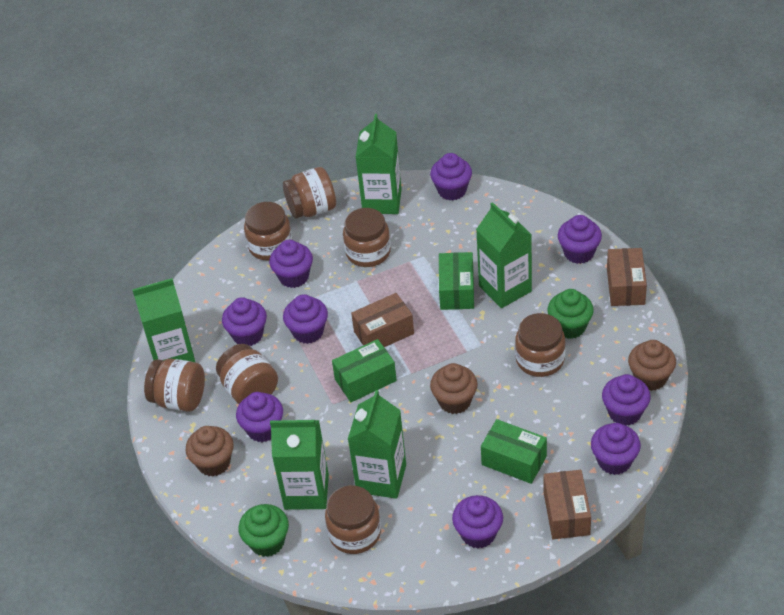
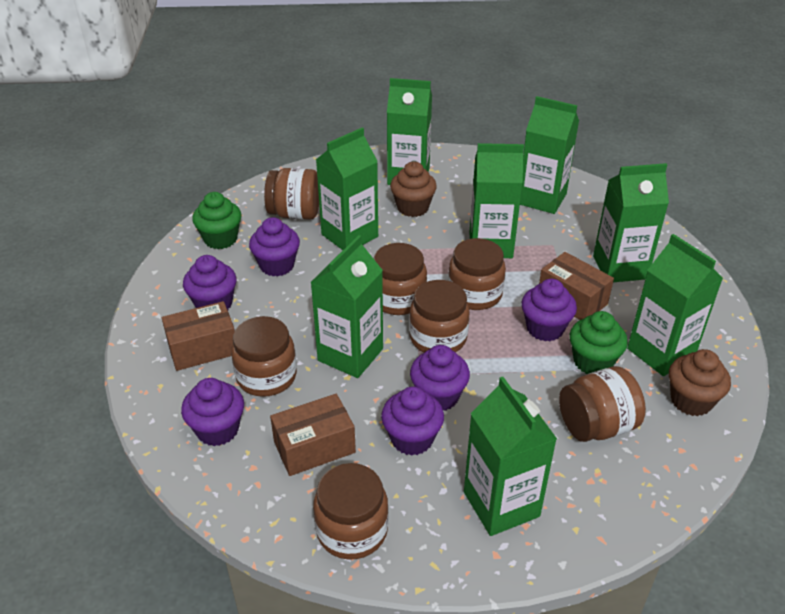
brown cupcake: [186,426,234,477] [430,363,478,414] [628,340,676,391] = 3 -> [390,161,437,217] [669,349,731,416] = 2
green box: [332,339,397,402] [439,252,474,310] [481,419,547,484] = 3 -> none = 0
green carton: [132,278,195,362] [270,420,329,510] [348,390,406,499] [356,114,402,214] [476,202,532,308] = 5 -> [311,235,383,378] [316,128,378,250] [387,78,432,185] [464,377,557,536] [470,143,524,258] [520,96,579,214] [593,163,669,282] [627,234,723,376] = 8
purple cupcake: [222,297,267,346] [236,392,283,442] [269,240,313,288] [283,294,328,344] [430,153,472,201] [452,495,503,549] [558,215,602,264] [591,423,641,475] [602,374,651,425] = 9 -> [181,378,244,446] [183,255,237,310] [249,217,300,277] [381,386,444,456] [410,345,470,411] [521,279,577,341] = 6

